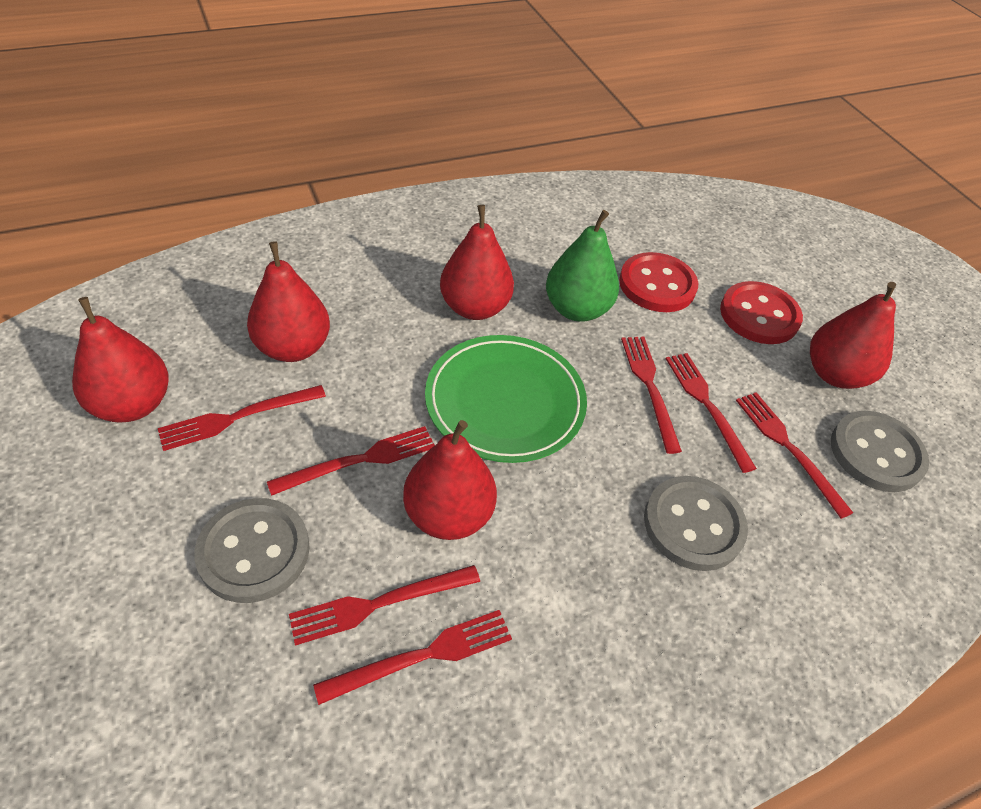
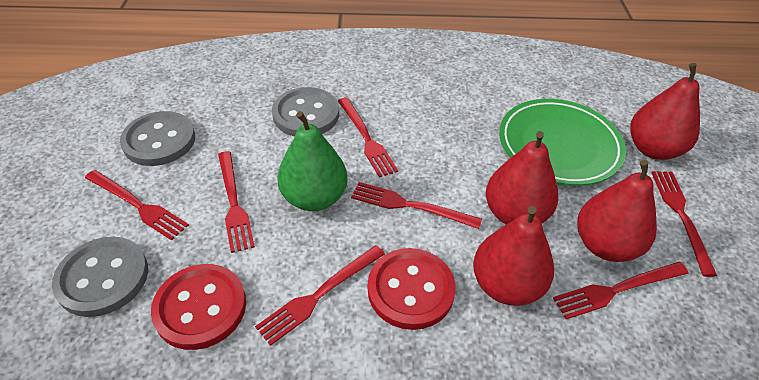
red pear: [72,297,169,423] [247,241,330,362] [403,420,497,540] [440,205,514,320] [810,282,896,389] = 5 -> [473,206,554,306] [486,131,558,224] [577,160,657,262] [630,63,700,160] = 4

